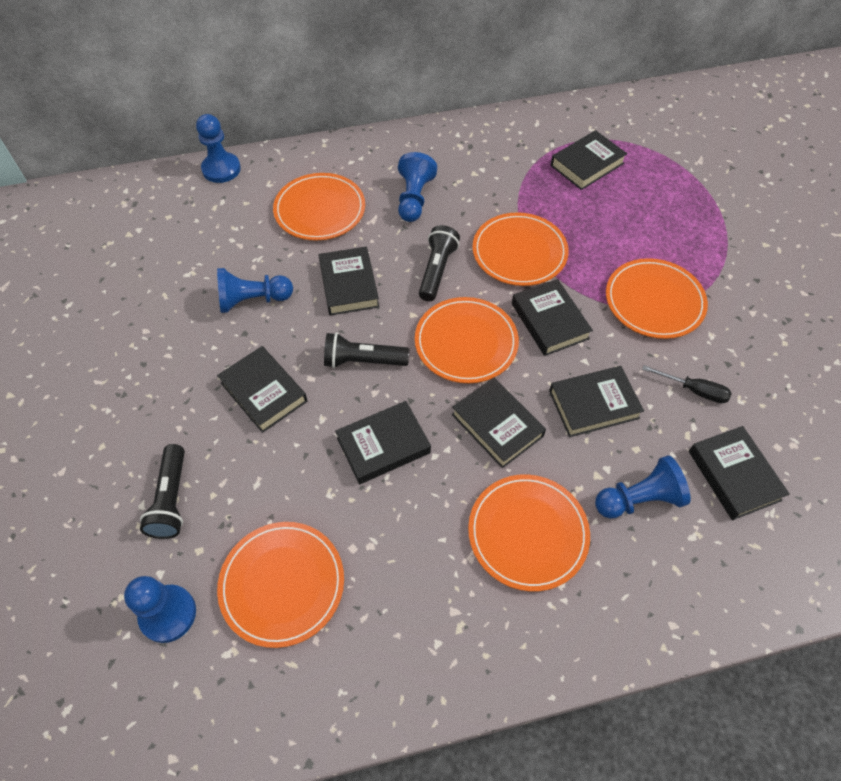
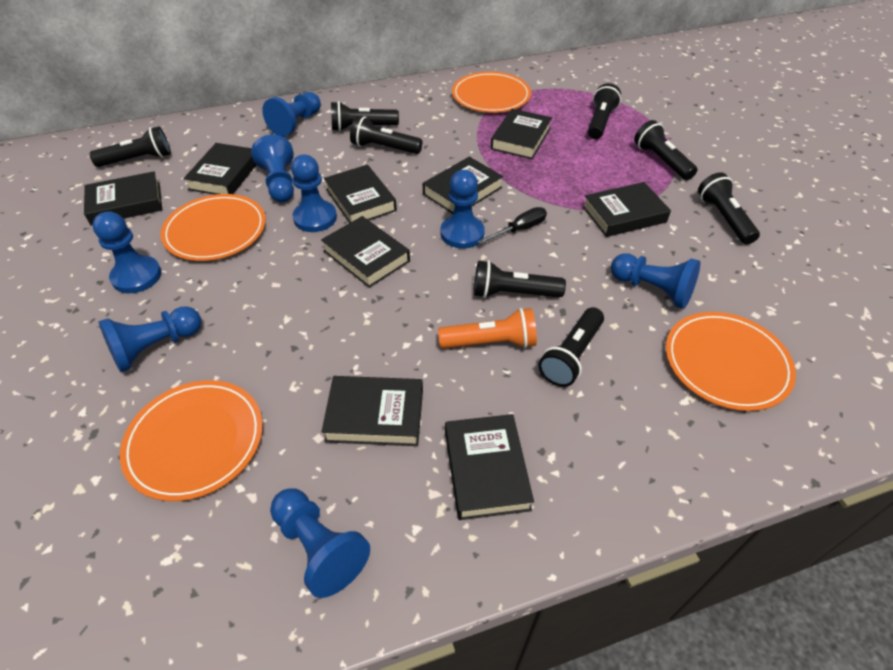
black book: [217,346,307,433] [318,246,379,316] [335,401,431,484] [452,377,546,468] [512,279,593,356] [549,366,644,437] [551,130,627,190] [689,426,790,520] = 8 -> [84,171,162,225] [183,143,256,195] [321,216,410,288] [321,376,423,446] [324,165,397,223] [423,157,503,214] [445,414,534,520] [491,109,552,159] [582,182,671,237] = 9
black flashlight: [140,444,185,539] [324,332,409,368] [419,225,460,301] = 3 -> [89,126,171,167] [331,101,399,132] [350,116,423,154] [474,260,566,298] [538,307,604,387] [588,83,621,139] [634,120,697,180] [698,172,760,244] = 8
blue pawn: [124,576,196,643] [196,114,241,183] [217,268,293,313] [398,152,437,222] [595,455,691,518] = 5 -> [92,211,161,293] [99,306,202,372] [251,135,294,202] [262,92,321,137] [270,488,370,598] [291,155,337,232] [441,170,485,249] [611,253,700,309] = 8
orange flashlight: none = 0 -> [438,308,537,349] = 1
orange plate: [217,522,344,648] [273,173,365,240] [415,297,519,383] [468,474,590,592] [472,212,569,286] [606,258,708,339] = 6 -> [120,380,263,501] [161,194,266,261] [452,72,531,113] [666,312,796,411] = 4

